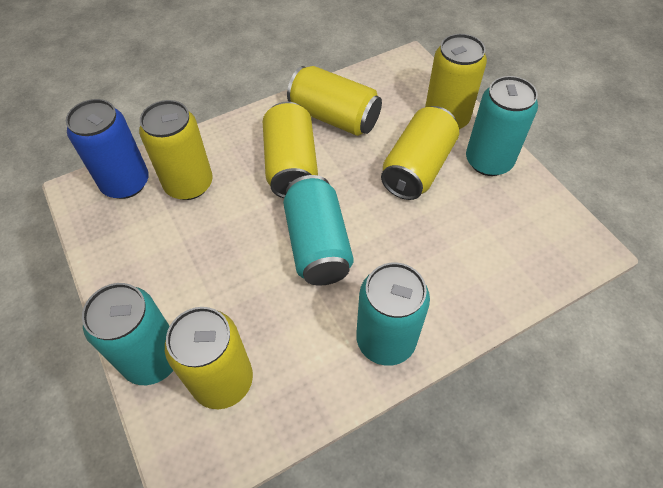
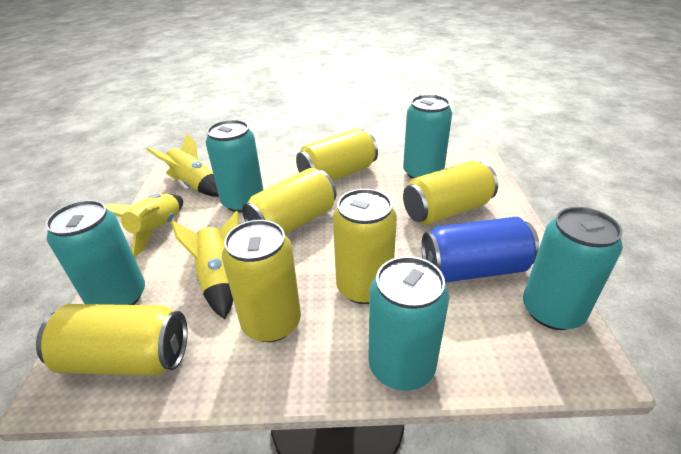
turquoise can: [82,283,174,385] [283,175,354,286] [356,263,430,366] [466,76,538,176] = 4 -> [45,200,145,305] [206,120,264,213] [368,256,449,391] [403,95,452,179] [523,207,623,330] = 5
yellow rocket: none = 0 -> [105,194,183,257] [146,133,219,197] [171,211,239,319] = 3

